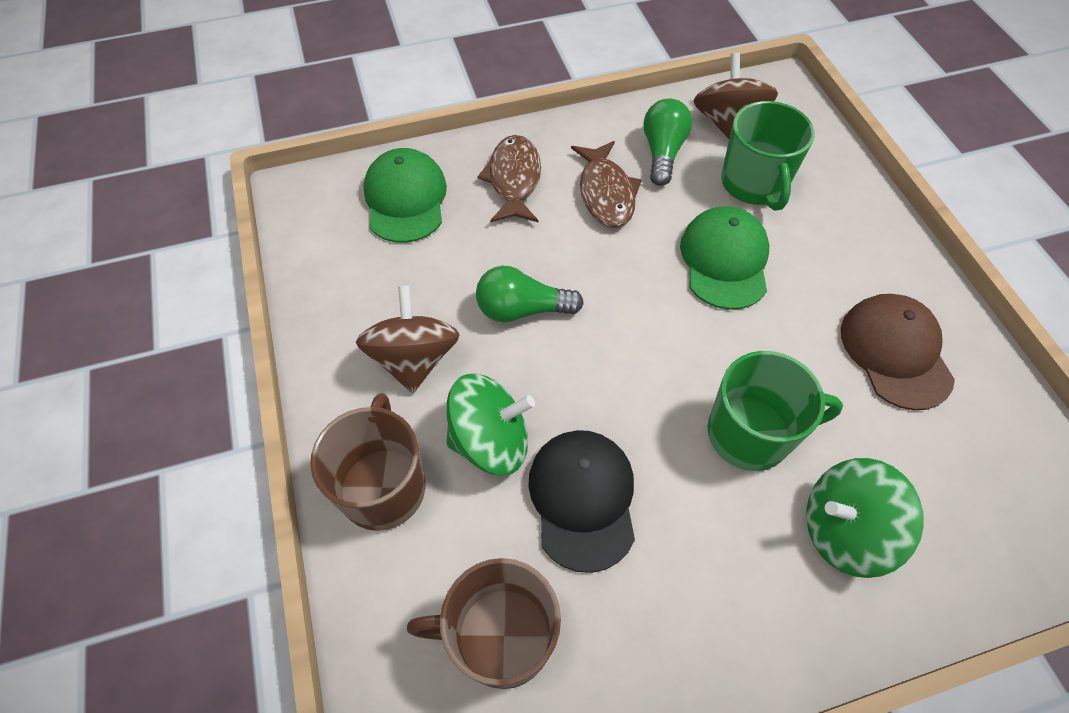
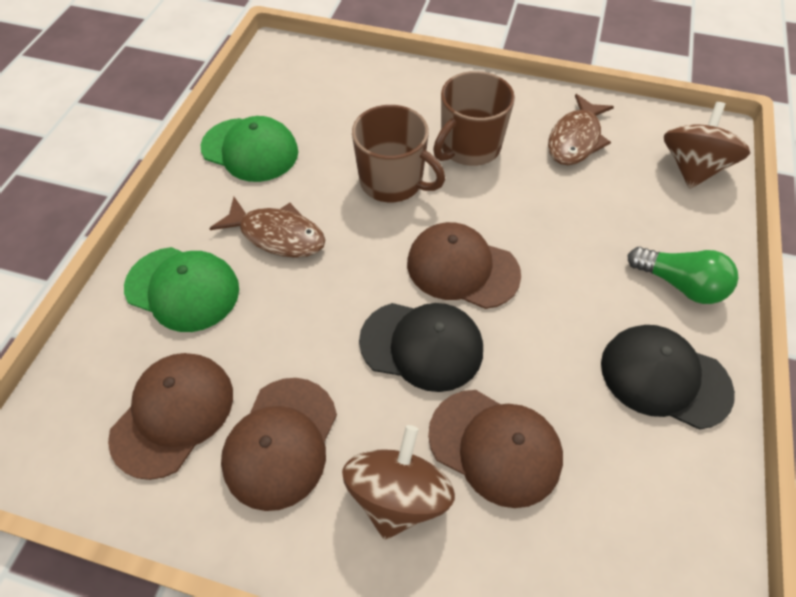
black cap: [528,430,635,573] = 1 -> [359,303,483,392] [601,325,735,429] = 2
brown cap: [841,294,955,410] = 1 -> [108,353,233,480] [221,378,337,511] [407,222,521,309] [428,390,563,508] = 4
green light bulb: [476,266,584,322] [643,98,692,186] = 2 -> [628,247,739,304] = 1
green mug: [708,351,843,471] [721,101,815,211] = 2 -> none = 0
green spinning top: [446,374,535,476] [806,458,924,578] = 2 -> none = 0

